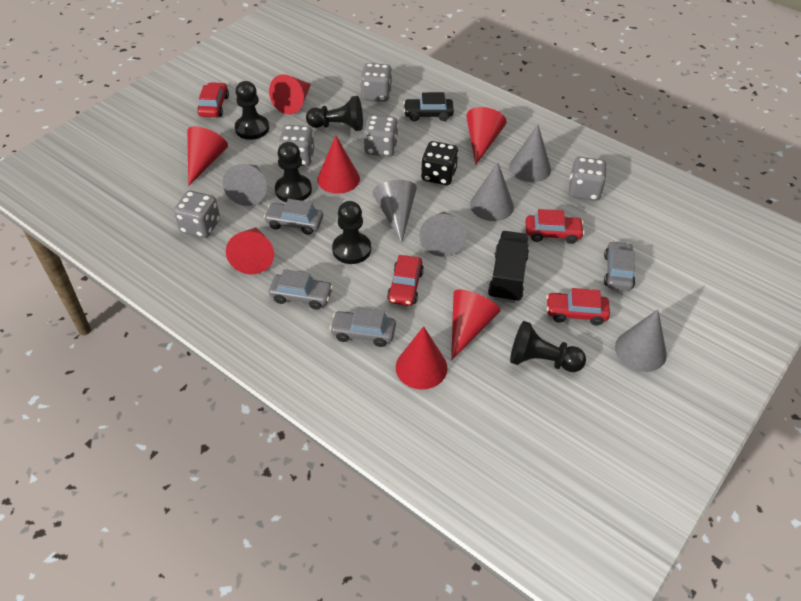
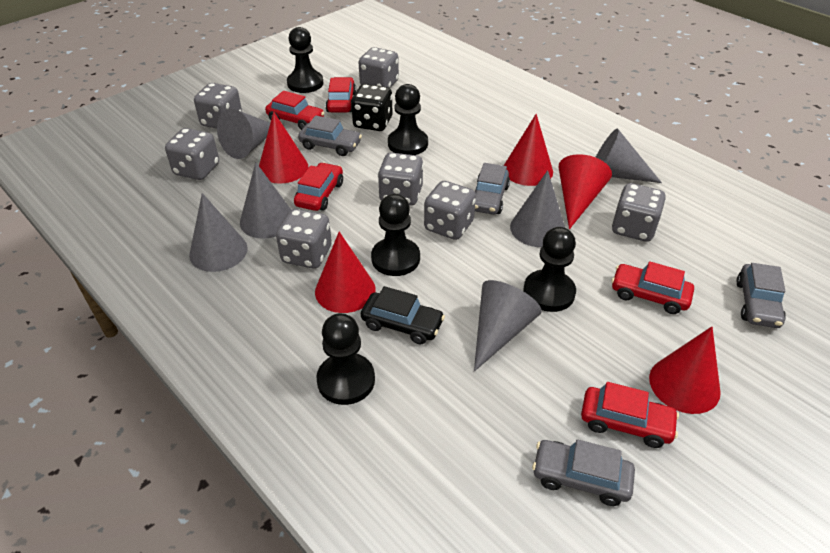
black truck: [488,231,529,303] = 1 -> none = 0
grey dice: [174,191,220,238] [278,125,314,166] [360,63,392,102] [364,115,398,157] [569,157,607,201] = 5 -> [165,128,219,180] [194,83,242,129] [276,209,332,269] [358,47,399,88] [378,152,424,206] [424,181,476,240] [612,183,666,242] = 7
red car: [197,82,229,117] [387,255,424,306] [526,209,585,244] [546,288,610,325] = 4 -> [265,91,324,130] [294,162,343,211] [326,77,356,112] [581,382,679,448] [611,261,694,314] = 5
red cone: [187,126,228,186] [226,227,274,274] [269,74,311,114] [317,135,360,194] [396,326,448,389] [451,289,500,360] [466,107,507,165] = 7 -> [259,112,308,184] [315,232,376,313] [504,114,553,186] [559,154,612,229] [649,327,721,414] = 5

